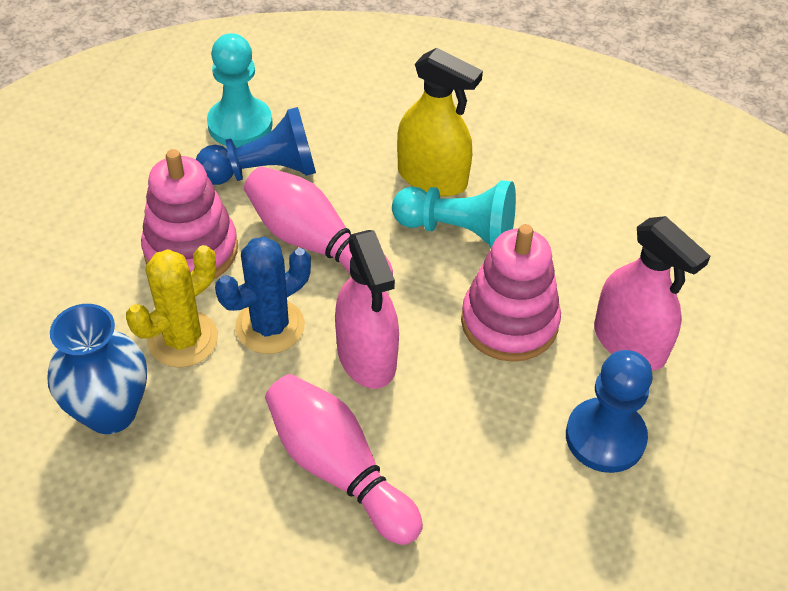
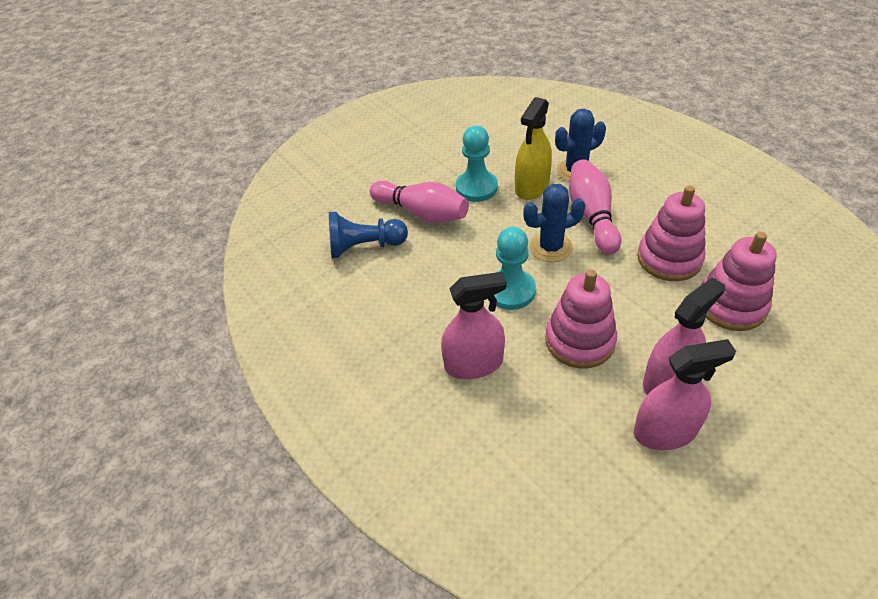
blue cactus: [215,237,311,354] = 1 -> [523,184,585,262] [555,109,606,182] = 2
blue pawn: [196,107,316,185] [566,350,653,473] = 2 -> [329,212,408,258] = 1
blue vase: [47,304,147,434] = 1 -> none = 0
pink spray bottle: [335,230,399,389] [594,216,711,371] = 2 -> [441,272,506,379] [634,339,736,450] [643,277,725,395] = 3
pink stacking toy: [141,149,238,279] [461,224,561,362] = 2 -> [545,269,617,368] [637,186,706,281] [701,232,777,331] = 3
yellow cactus: [126,245,218,368] = 1 -> none = 0

